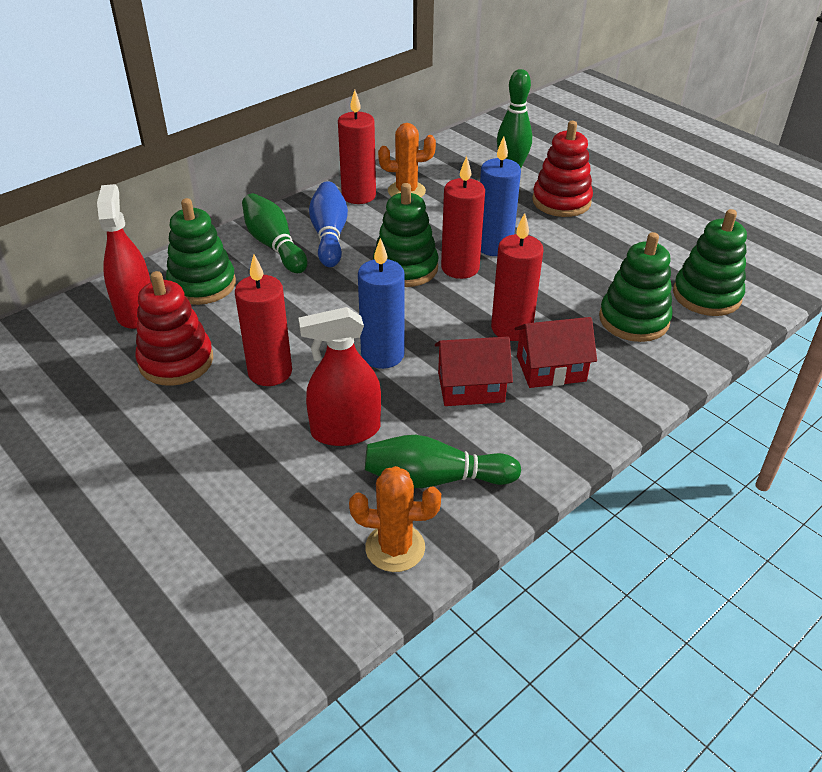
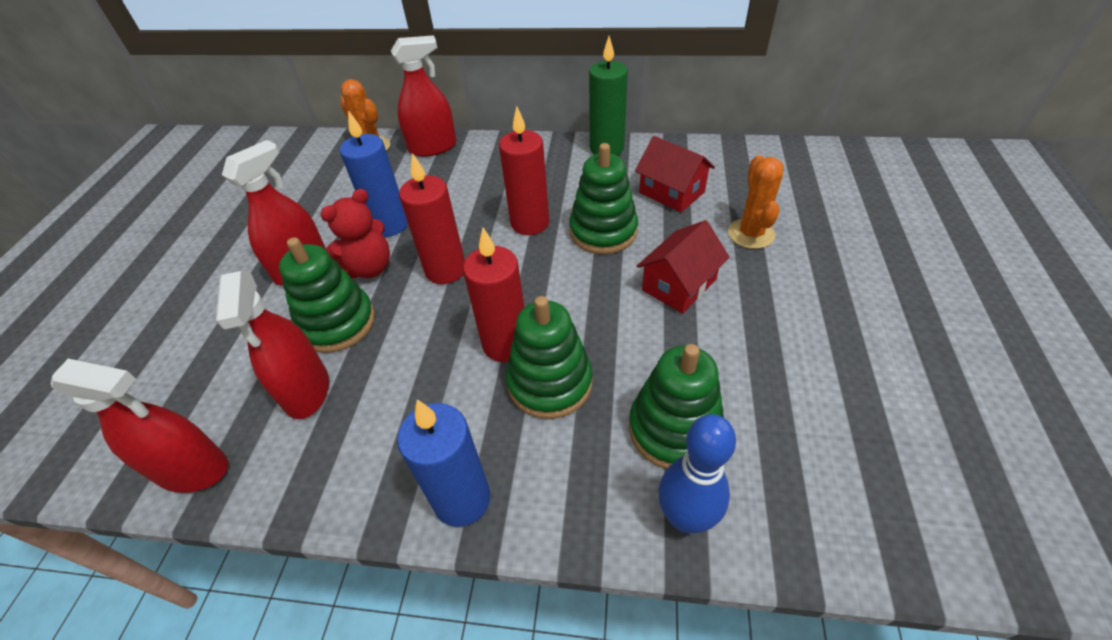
green bowling pin: [242,193,307,273] [365,435,521,488] [497,69,532,168] = 3 -> none = 0
green candle: none = 0 -> [589,36,628,156] = 1
red candle: [235,255,292,386] [338,90,376,204] [441,156,485,279] [491,213,544,341] = 4 -> [399,153,465,284] [463,228,524,362] [499,106,549,235] = 3
red spray bottle: [97,184,151,329] [298,307,381,446] = 2 -> [50,359,228,493] [216,271,329,419] [222,140,325,285] [391,35,457,157] = 4
red stacking toy: [135,271,213,386] [532,121,593,217] = 2 -> none = 0
red teddy bear: none = 0 -> [320,189,390,278] = 1

